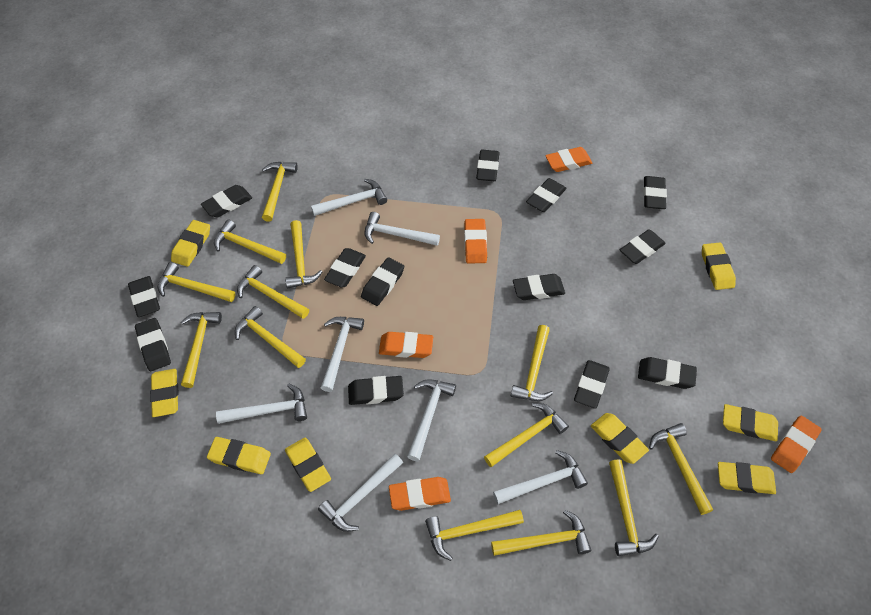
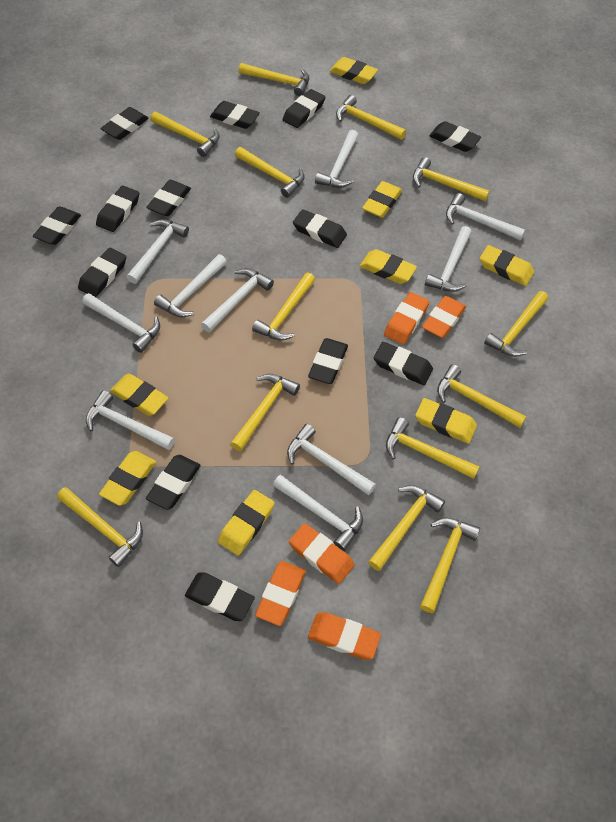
white hammer: [216,384,307,424] [311,179,387,216] [318,454,403,532] [321,317,364,392] [364,212,440,246] [407,379,456,461] [493,450,588,504] = 7 -> [82,293,160,353] [86,390,175,450] [127,219,189,284] [154,254,227,317] [201,268,274,332] [273,475,363,551] [287,424,376,495] [315,130,358,188] [425,226,472,292] [446,193,525,240] = 10

